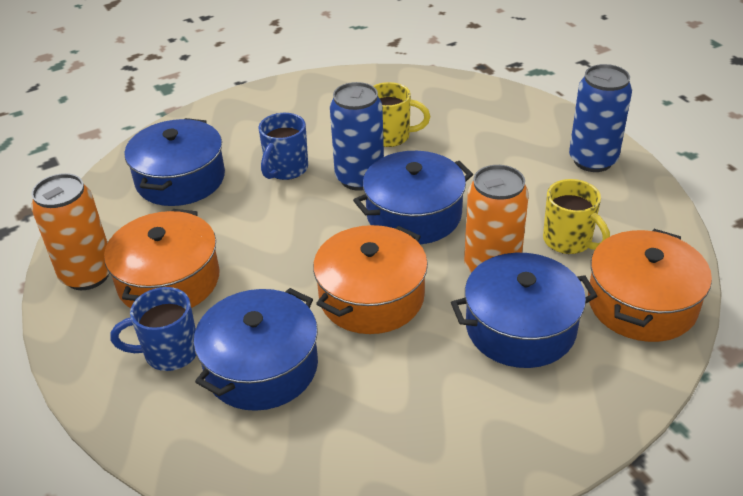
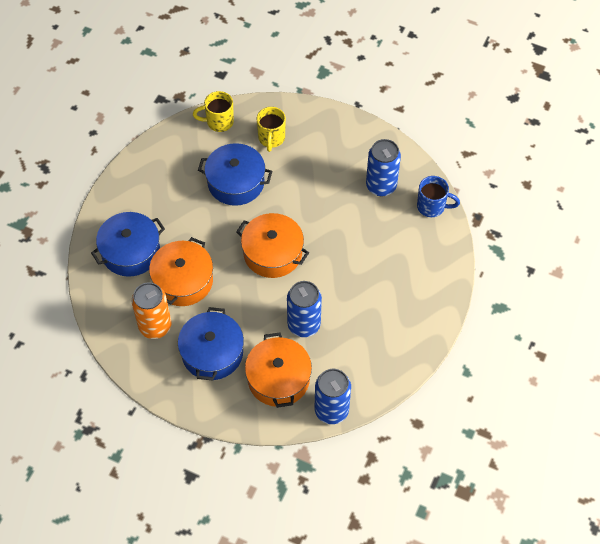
blue can: [330,82,384,191] [569,64,632,172] = 2 -> [287,281,322,337] [315,369,351,424] [366,139,401,196] = 3
blue mug: [111,287,196,371] [259,113,308,180] = 2 -> [417,176,460,217] = 1
blue pot: [124,118,225,206] [194,288,318,411] [353,151,473,245] [451,253,597,368] = 4 -> [91,212,165,277] [178,307,244,381] [198,143,272,206] = 3
orange can: [31,173,109,290] [464,165,529,272] = 2 -> [132,283,172,339] = 1

